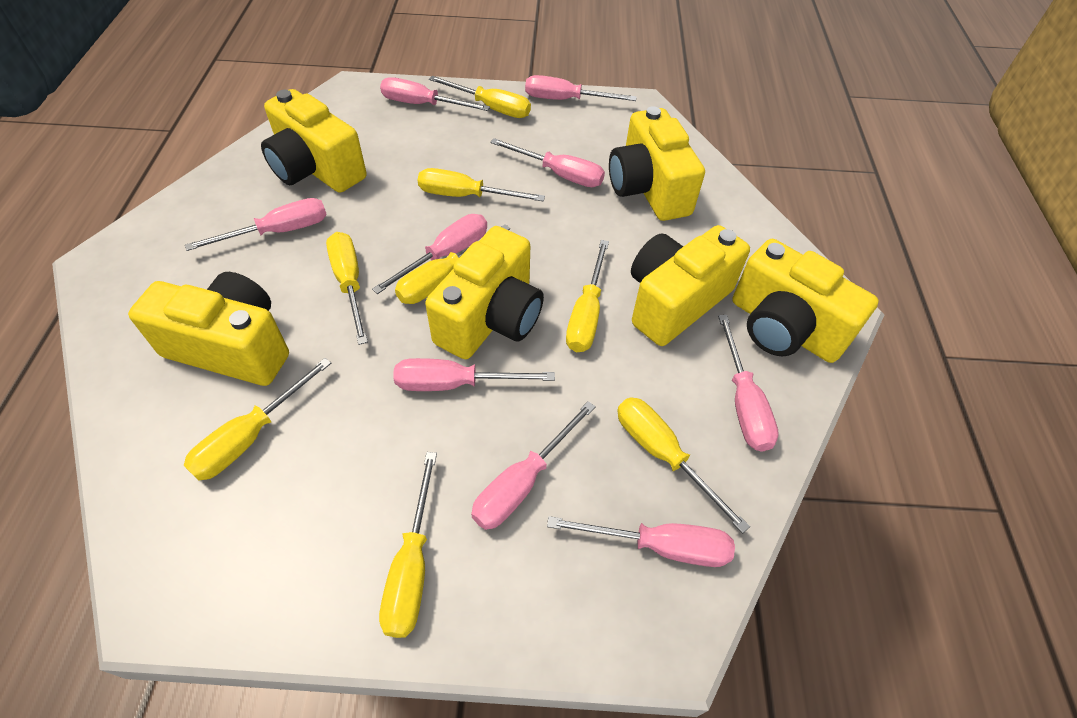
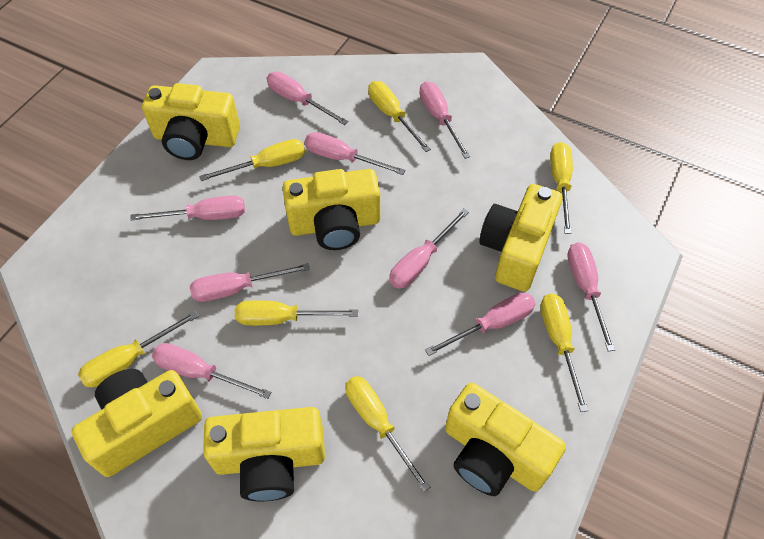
yellow screwdriver: [183,358,331,481] [326,232,368,345] [379,452,437,638] [395,224,510,304] [418,168,545,202] [429,76,531,118] [566,240,609,352] [617,397,750,534] = 8 -> [78,311,199,387] [199,139,305,181] [235,300,358,326] [345,376,430,492] [368,81,431,152] [541,294,588,412] [550,142,573,234] = 7

